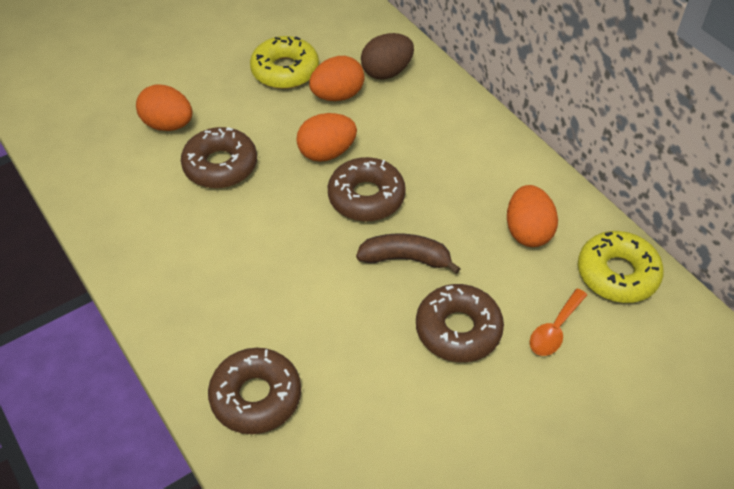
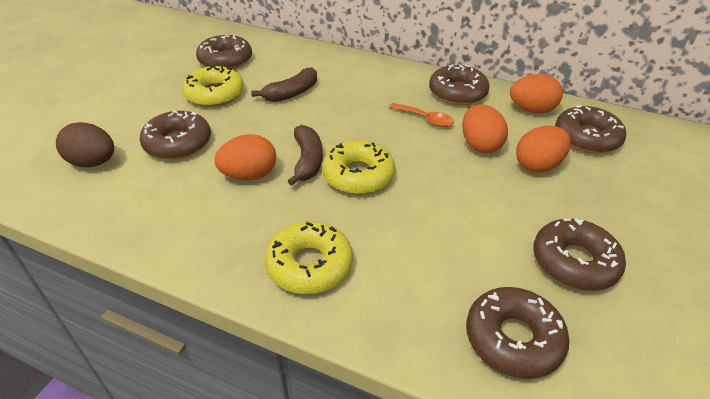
brown banana: [356,233,461,274] = 1 -> [251,67,317,102] [288,125,323,186] = 2
brown donut: [181,127,257,188] [208,348,301,434] [328,157,406,221] [416,284,504,362] = 4 -> [140,110,211,160] [196,34,252,69] [429,65,490,105] [466,287,570,379] [533,218,626,291] [555,105,626,153] = 6
yellow donut: [250,36,319,89] [578,231,664,303] = 2 -> [182,65,244,107] [264,221,353,294] [322,140,395,195] = 3

